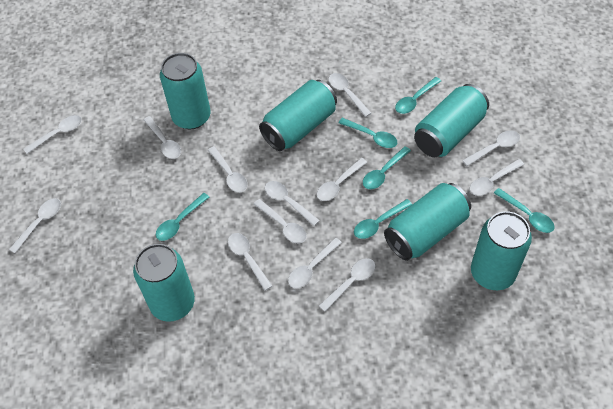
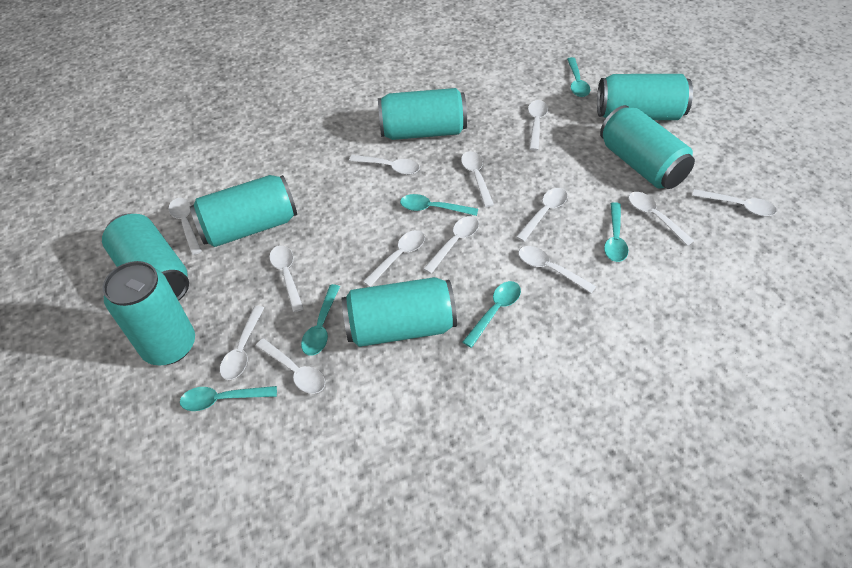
turquoise can: [133,244,195,322] [160,53,211,130] [259,80,337,151] [384,183,471,261] [414,84,489,157] [471,211,532,290] = 6 -> [102,213,189,301] [103,261,195,366] [190,175,297,247] [342,277,457,347] [378,88,467,140] [597,74,693,120] [600,105,695,189] = 7

